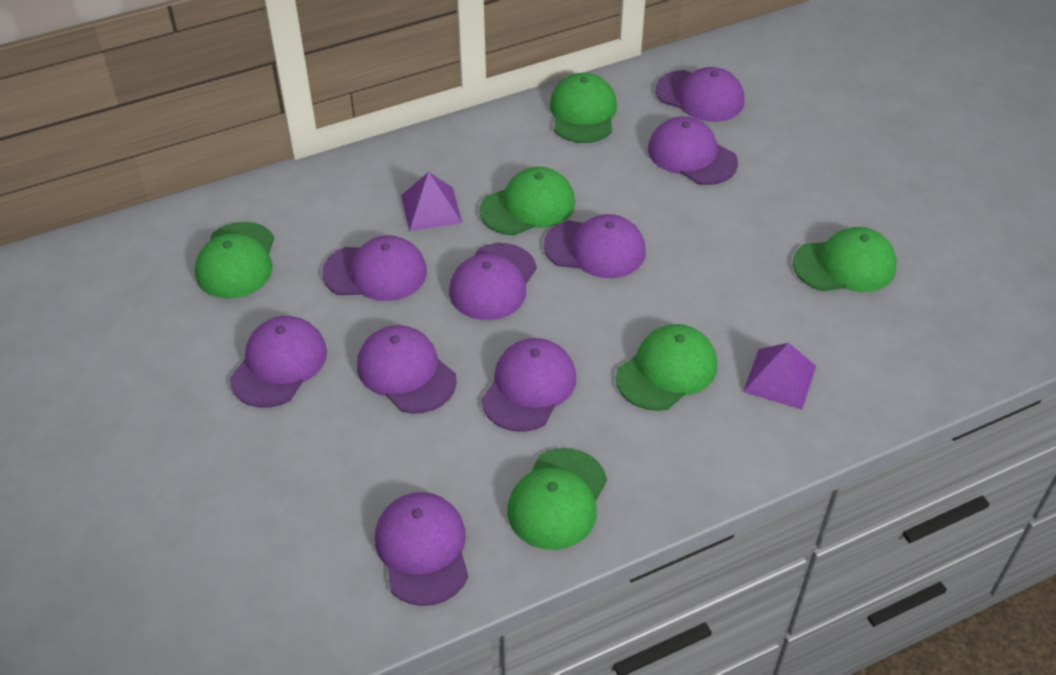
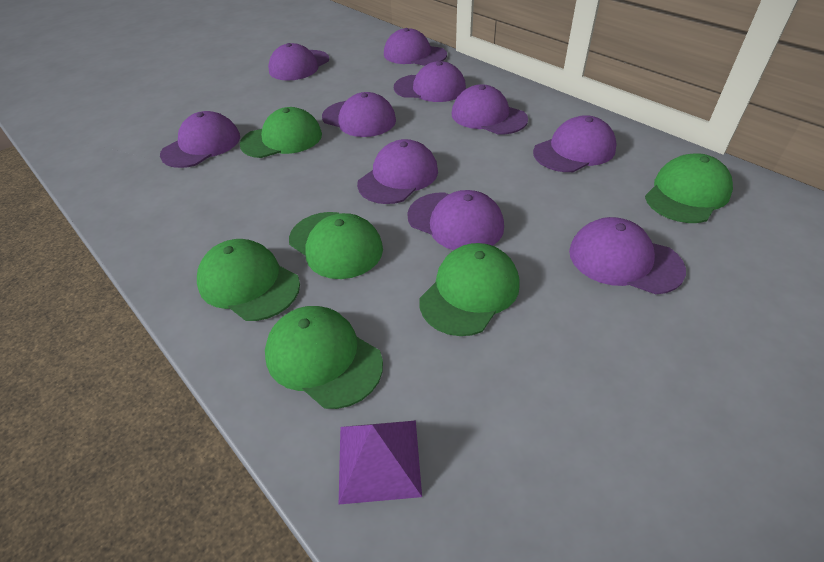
purple cap: [230,316,327,408] [322,235,427,301] [357,325,457,414] [375,492,468,606] [449,243,537,320] [481,338,576,432] [544,214,646,278] [648,116,738,185] [655,67,744,122] = 9 -> [160,111,240,168] [268,43,329,81] [322,92,396,137] [357,139,438,204] [384,28,447,66] [394,61,466,102] [407,190,504,250] [452,84,528,134] [533,115,617,172] [569,217,686,294] = 10
purple pyramid: [401,172,462,231] [743,343,816,410] = 2 -> [339,420,422,504] = 1

